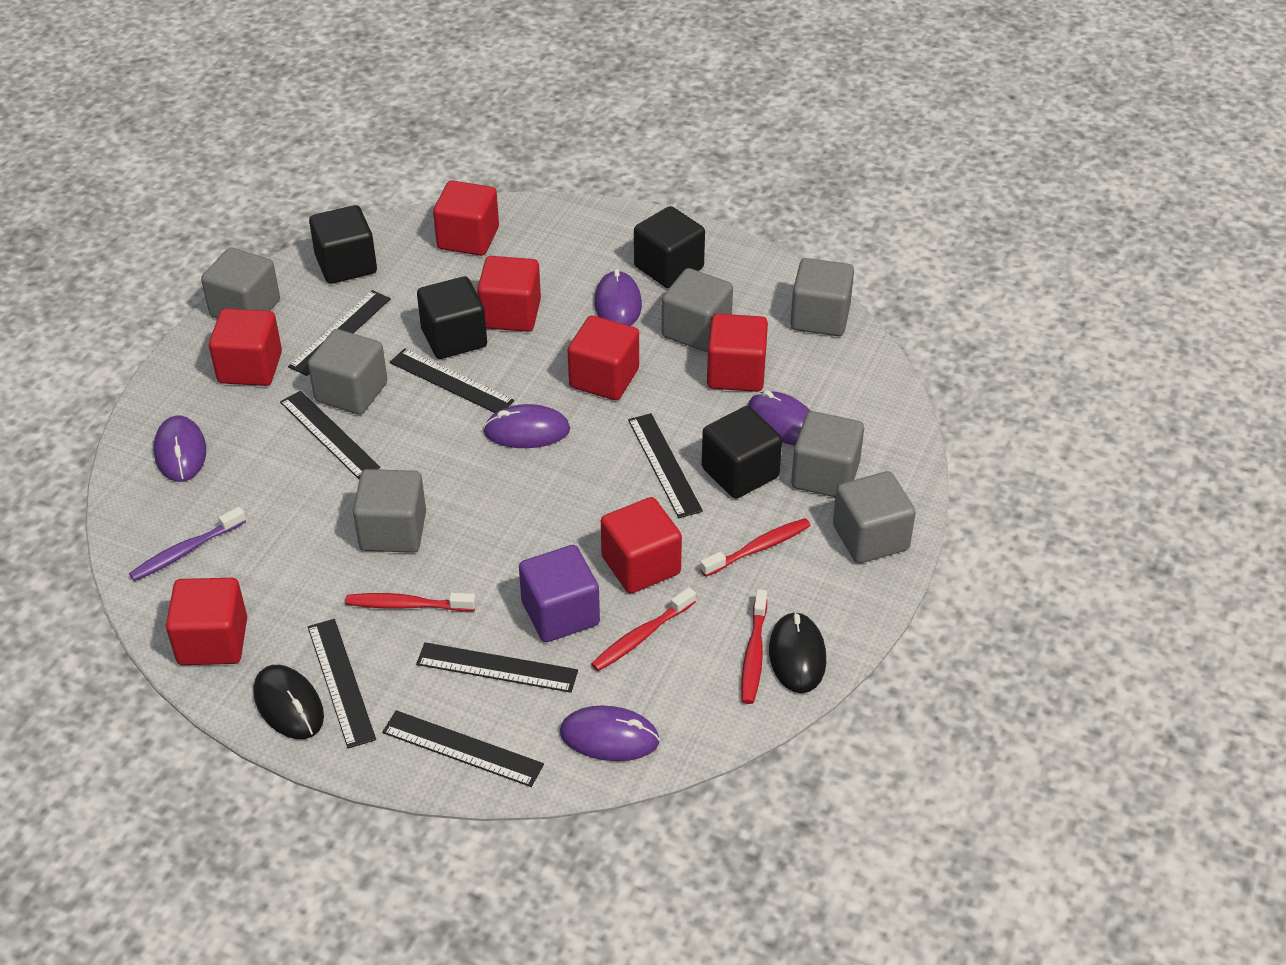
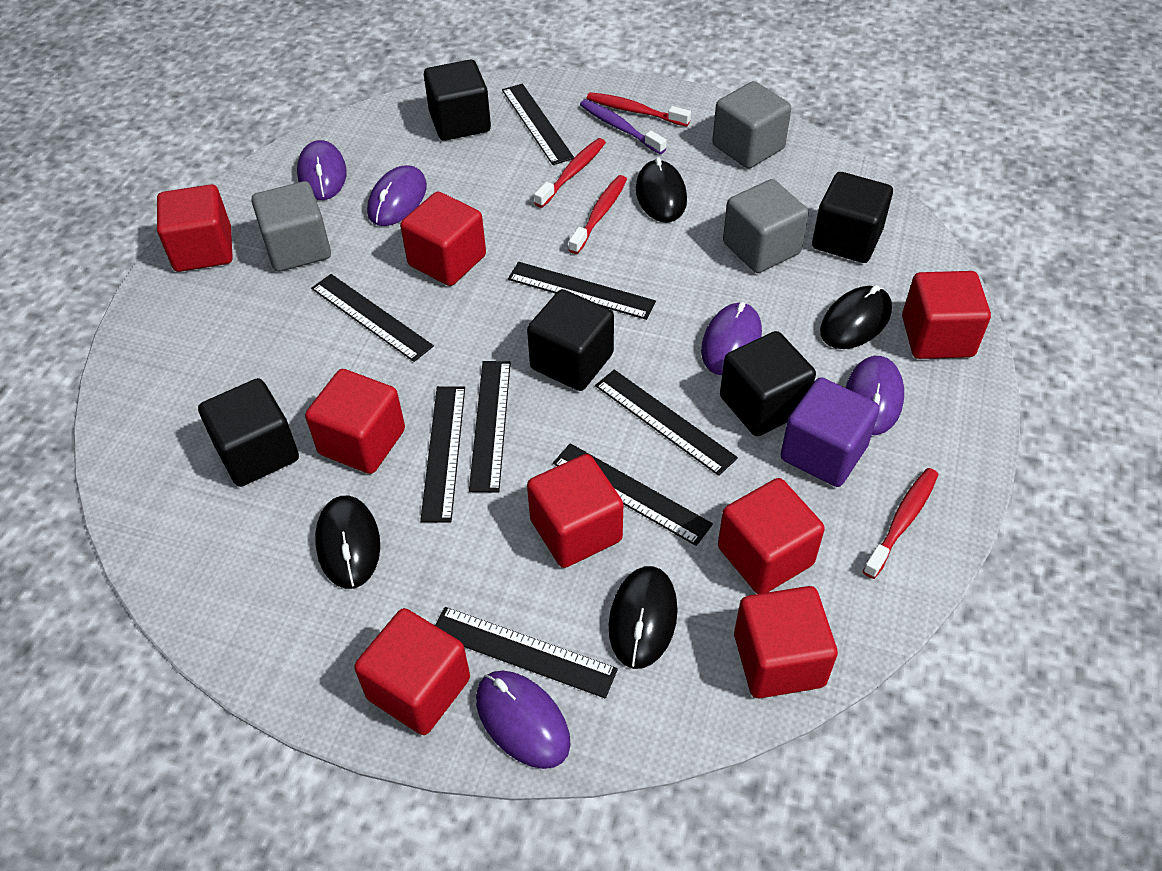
black cube: [309,205,377,284] [417,276,487,359] [634,206,705,288] [701,406,782,499] = 4 -> [198,378,299,487] [424,60,491,141] [527,289,614,391] [720,331,816,436] [812,172,893,263] = 5
black mouse: [254,665,324,739] [769,612,826,693] = 2 -> [315,496,380,589] [609,566,678,669] [636,157,687,223] [820,285,892,349] = 4
black ruler: [280,391,380,480] [288,290,391,376] [308,619,376,749] [382,710,544,787] [390,348,514,413] [416,642,578,693] [628,413,703,518] = 7 -> [311,274,434,362] [420,386,465,522] [435,607,618,698] [469,361,511,493] [502,84,574,165] [508,262,656,320] [553,443,713,546] [595,370,738,476] = 8
grey cube: [201,248,280,319] [308,329,387,415] [353,469,426,553] [662,268,733,352] [790,258,854,336] [791,411,864,497] [833,471,916,563] = 7 -> [251,181,331,272] [712,81,791,169] [723,179,809,273] = 3
red cube: [166,578,247,665] [209,308,282,386] [433,180,499,256] [477,256,541,332] [568,316,639,400] [601,497,682,594] [707,314,768,392] = 7 -> [157,184,233,272] [305,369,405,474] [354,608,470,735] [400,191,486,286] [527,454,623,568] [718,478,825,594] [734,586,838,698] [902,271,991,359] = 8

